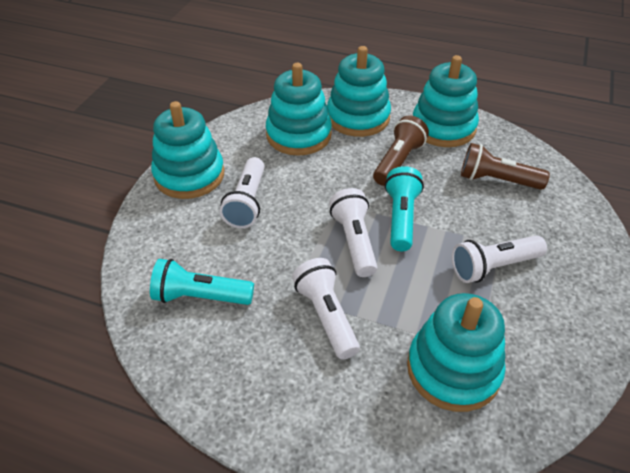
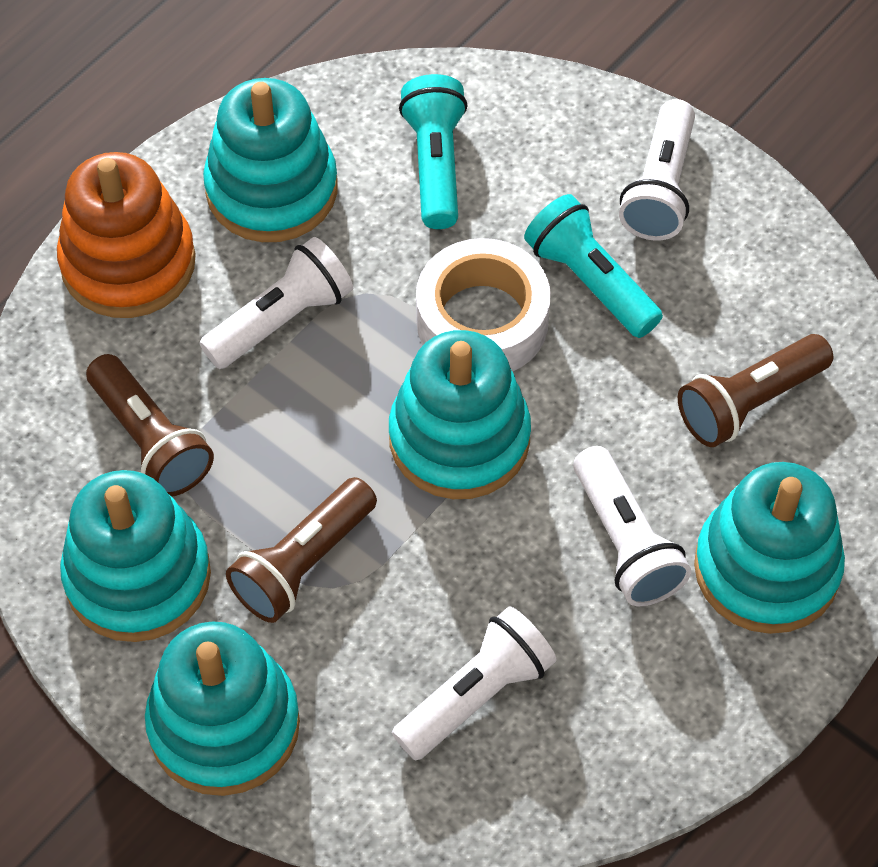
brown flashlight: [373,115,429,186] [461,143,550,190] = 2 -> [86,354,214,497] [226,477,377,623] [678,334,833,447] = 3
orange stacking toy: none = 0 -> [57,152,196,318] = 1
white tape: none = 0 -> [416,238,551,371] = 1

